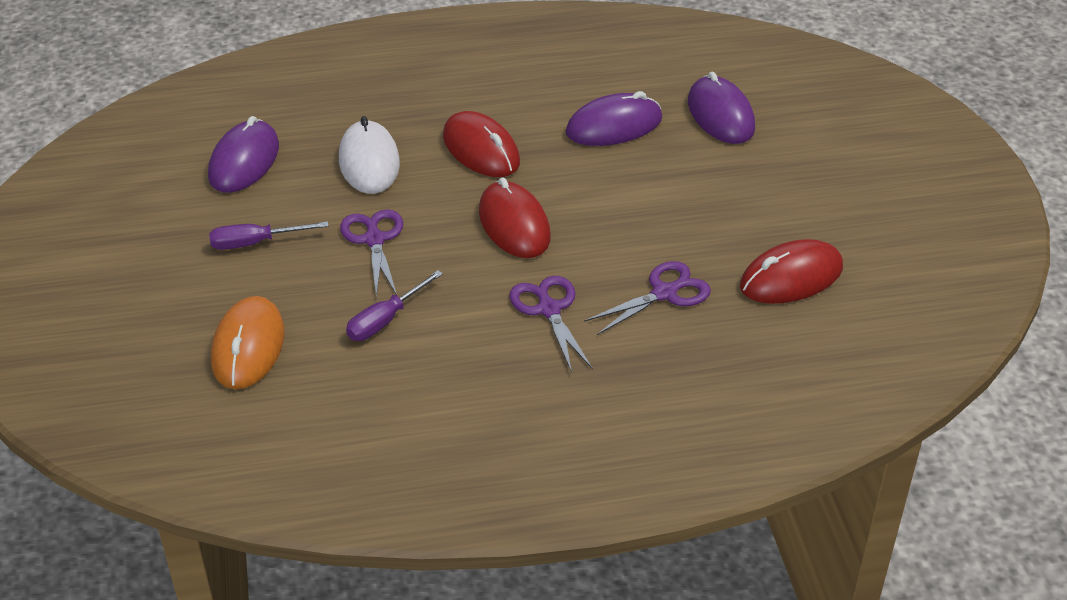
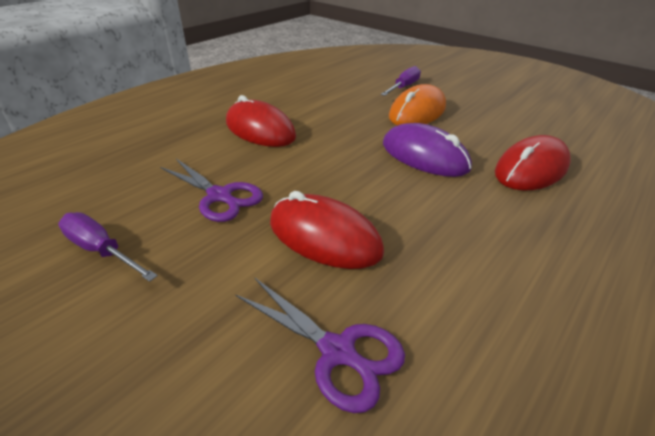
purple mouse: [208,116,279,193] [566,91,662,146] [688,72,755,144] = 3 -> [383,123,472,177] = 1
purple scissors: [340,209,403,296] [509,276,592,373] [584,261,711,335] = 3 -> [160,159,263,222] [235,277,405,413] = 2
white mouse: [339,116,400,194] = 1 -> none = 0

